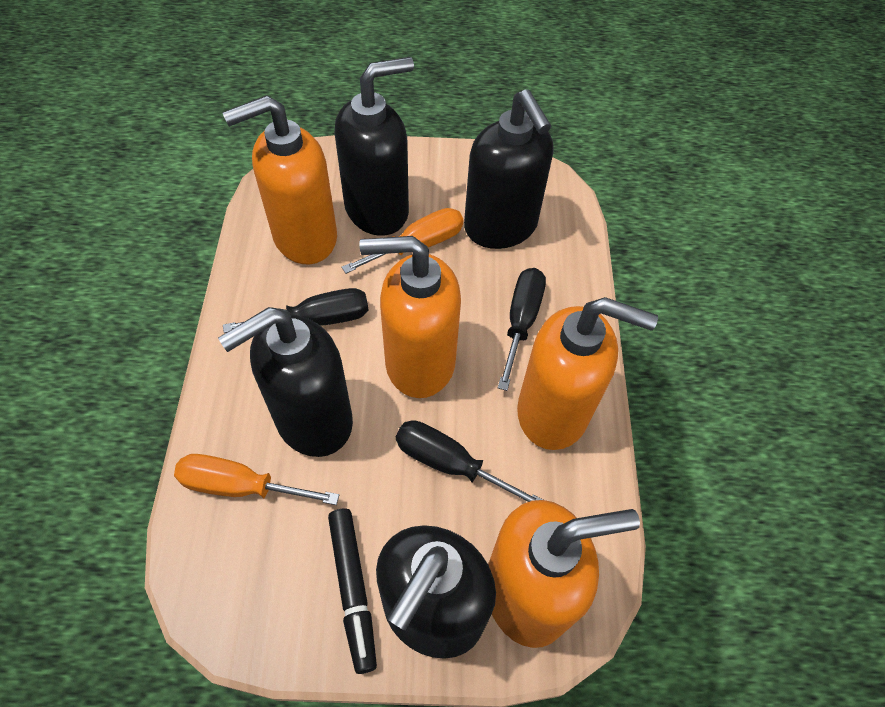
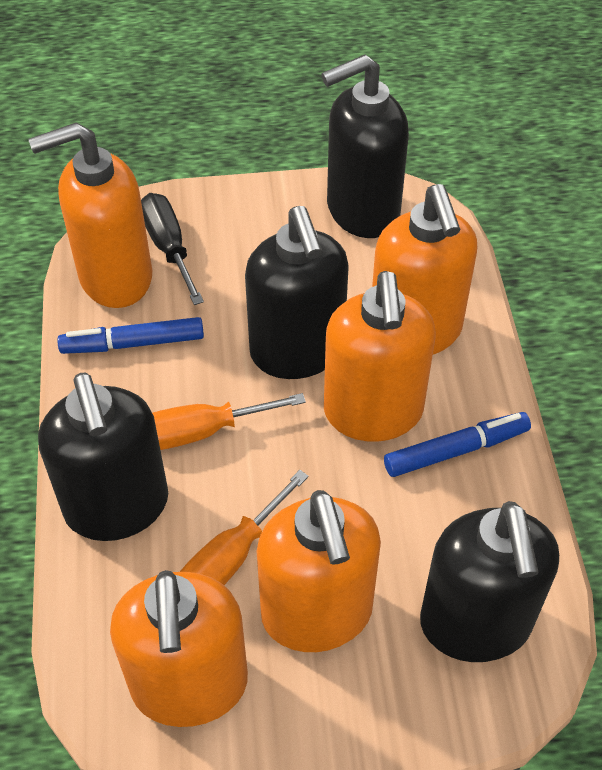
black marker: [328,509,377,674] = 1 -> none = 0
black screwdriver: [223,288,368,333] [396,420,543,502] [498,268,546,391] = 3 -> [141,193,204,305] = 1
blue marker: none = 0 -> [57,317,204,354] [384,412,531,477] = 2
orange soap dispenser: [222,95,337,264] [360,236,461,398] [488,500,640,648] [517,297,658,450] = 4 -> [28,123,152,308] [110,570,248,727] [256,490,381,652] [324,271,435,442] [372,184,477,354] = 5

